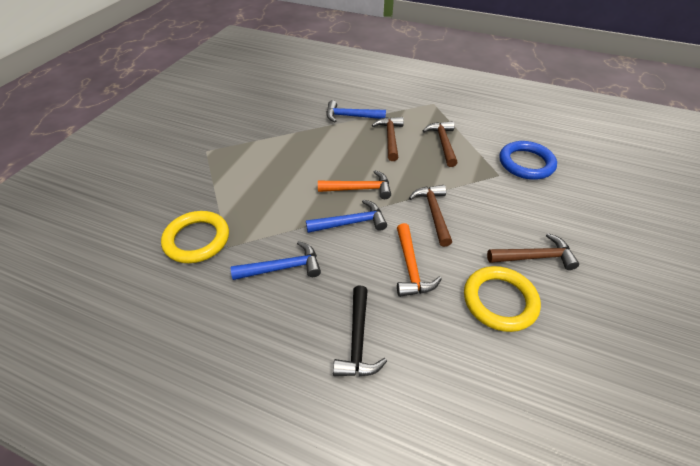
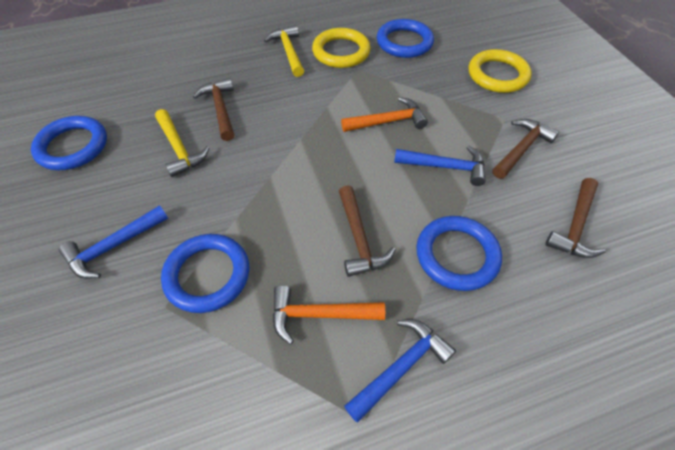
black hammer: [333,286,387,376] = 1 -> none = 0
blue ring: [499,141,557,180] = 1 -> [31,116,107,170] [161,234,249,313] [377,19,434,58] [416,216,502,291] = 4
yellow hammer: none = 0 -> [155,109,209,177] [264,25,304,77] = 2

